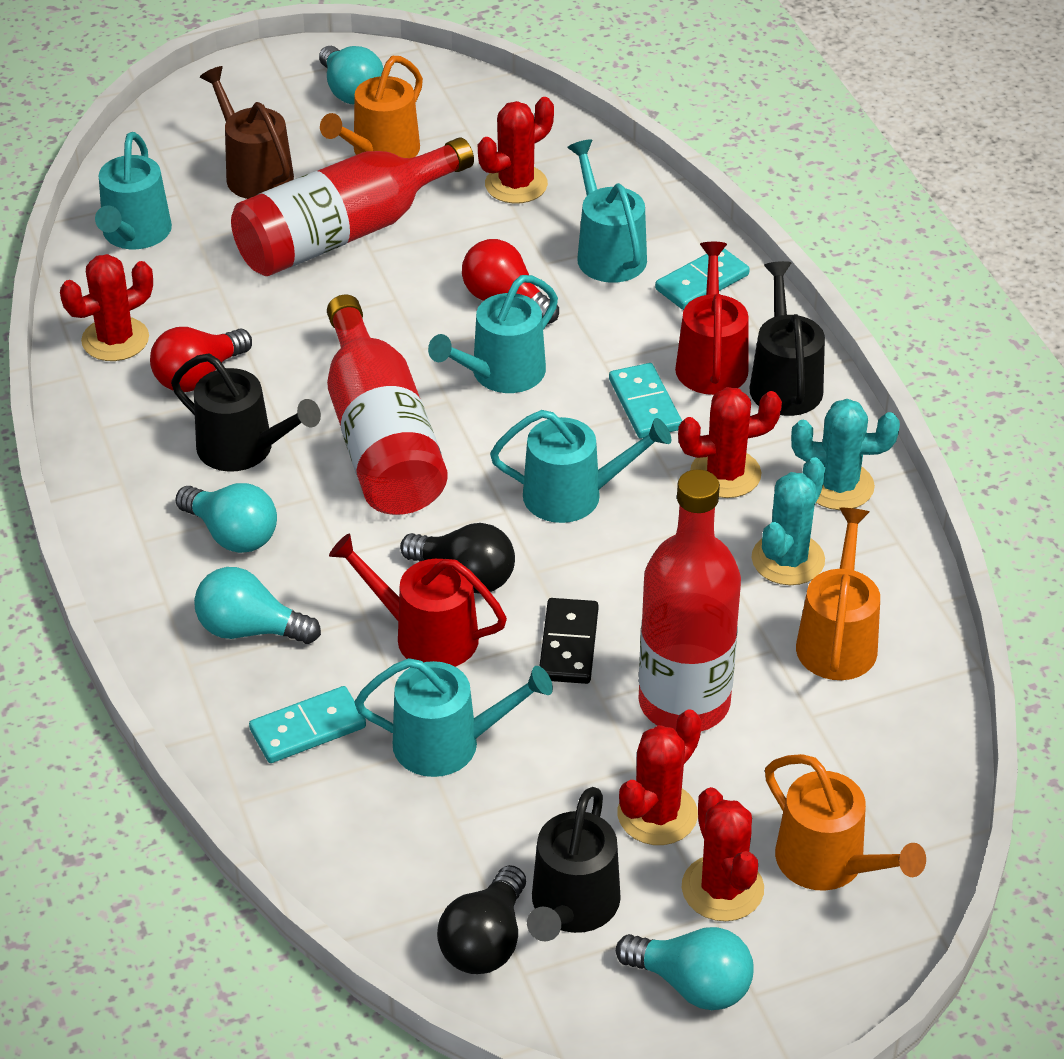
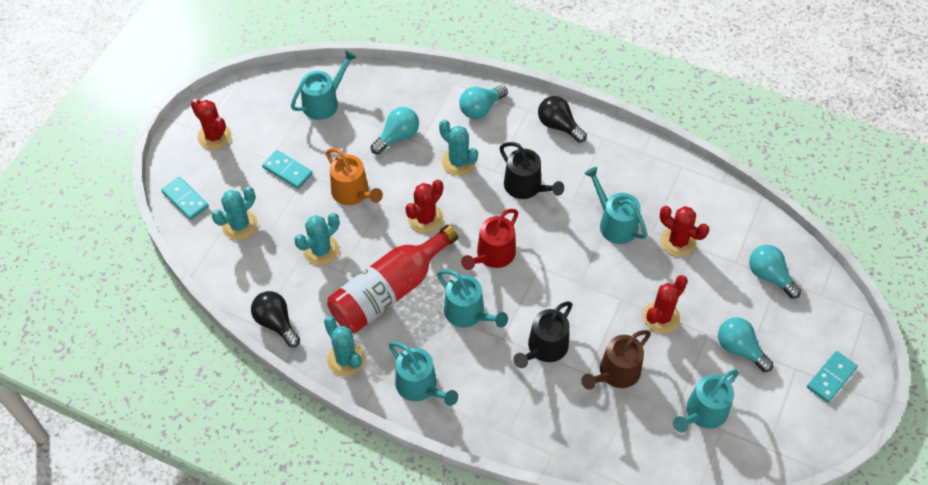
black domino: [539,598,599,684] = 1 -> none = 0
black watering can: [171,354,321,472] [527,787,621,941] [750,261,825,416] = 3 -> [500,142,564,199] [513,301,573,368] = 2
orange watering can: [320,56,423,158] [765,754,926,891] [796,508,880,680] = 3 -> [326,148,383,205] = 1
red bottle: [231,137,474,276] [327,294,448,515] [639,469,741,731] = 3 -> [327,225,458,333] = 1
red cactus: [60,254,153,361] [478,97,554,204] [618,710,702,845] [678,387,782,498] [682,787,764,921] = 5 -> [191,99,232,150] [405,180,443,233] [643,275,688,333] [660,206,709,257] = 4
red light bulb: [150,327,252,392] [462,239,559,324] = 2 -> none = 0
red watering can: [329,533,507,667] [675,242,749,395] = 2 -> [461,209,518,270] = 1
turquoise cactus: [751,457,825,585] [791,399,900,510] = 2 -> [212,186,258,240] [294,213,339,265] [324,316,365,376] [439,120,478,176] = 4

